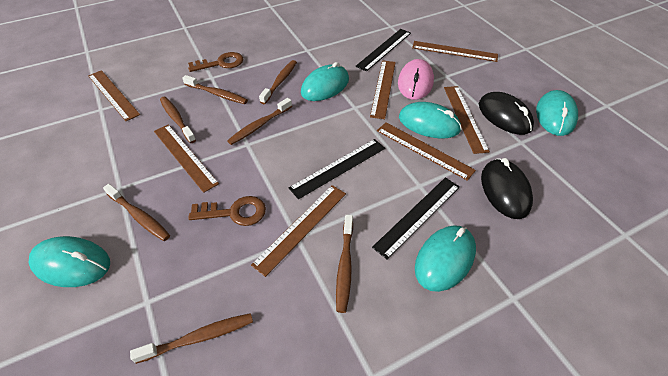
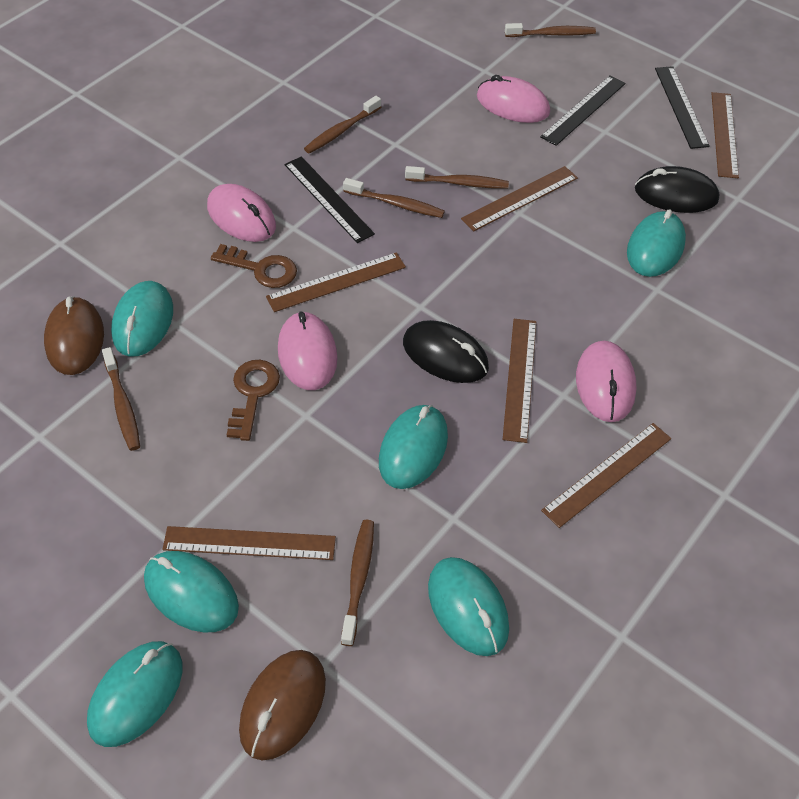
brown mouse: none = 0 -> [44,296,104,375] [239,650,326,760] = 2
brown ruler: [88,70,140,121] [154,124,219,193] [251,185,346,277] [370,60,396,119] [377,122,476,181] [412,41,498,62] [444,86,490,154] = 7 -> [163,526,336,560] [266,252,406,312] [461,166,578,231] [503,319,536,443] [541,423,671,528] [711,92,739,178] = 6
brown toothbrush: [103,184,170,241] [130,313,253,364] [160,97,196,143] [182,75,248,104] [227,98,292,145] [259,60,297,104] [336,215,353,313] = 7 -> [102,347,140,451] [304,96,381,154] [341,520,374,646] [343,178,445,218] [405,166,509,189] [505,23,596,37] = 6
pink mouse: [398,59,434,100] = 1 -> [207,184,276,242] [278,311,338,390] [477,75,550,123] [576,341,636,422] = 4
turquoise mouse: [28,236,110,287] [301,62,349,101] [399,102,462,138] [415,225,476,292] [536,90,578,136] = 5 -> [87,641,182,747] [111,281,173,357] [144,551,239,633] [379,405,448,489] [428,557,509,656] [627,209,686,277] = 6

